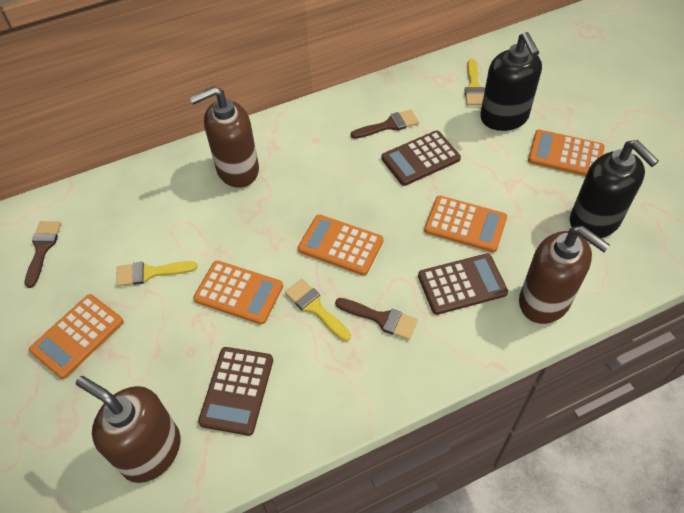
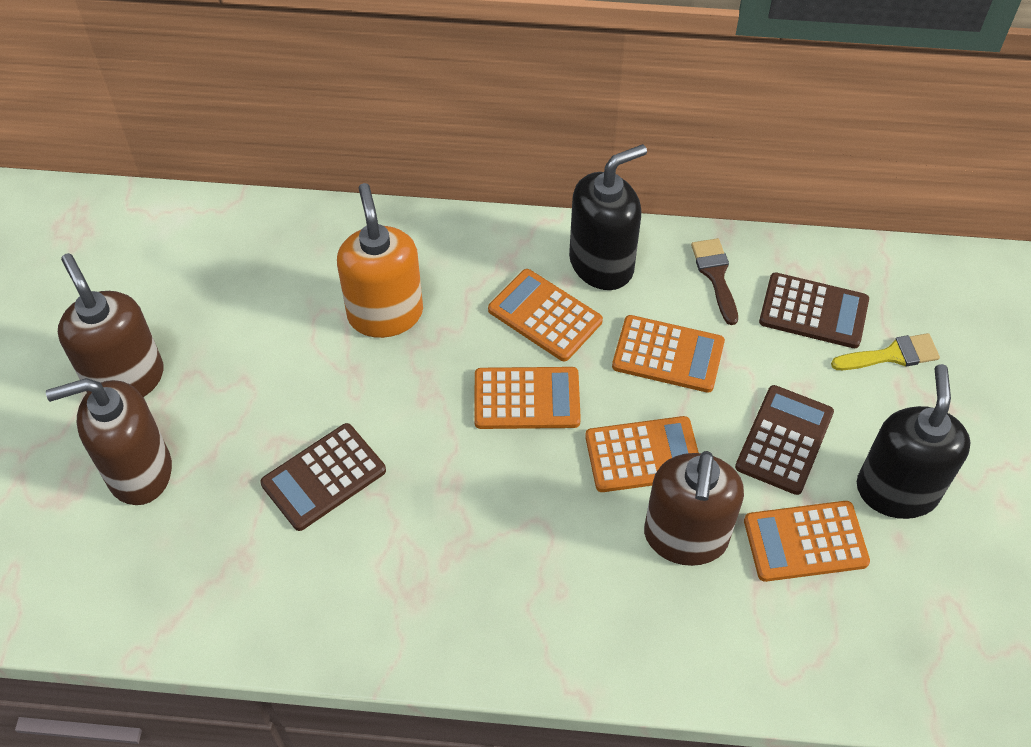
brown brush: [25,221,61,288] [335,298,418,340] [351,109,419,139] = 3 -> [691,238,738,325] = 1
orange soap dispenser: none = 0 -> [337,183,423,338] = 1
yellow brush: [116,261,198,286] [285,279,351,341] [465,59,485,106] = 3 -> [831,333,940,370] = 1

